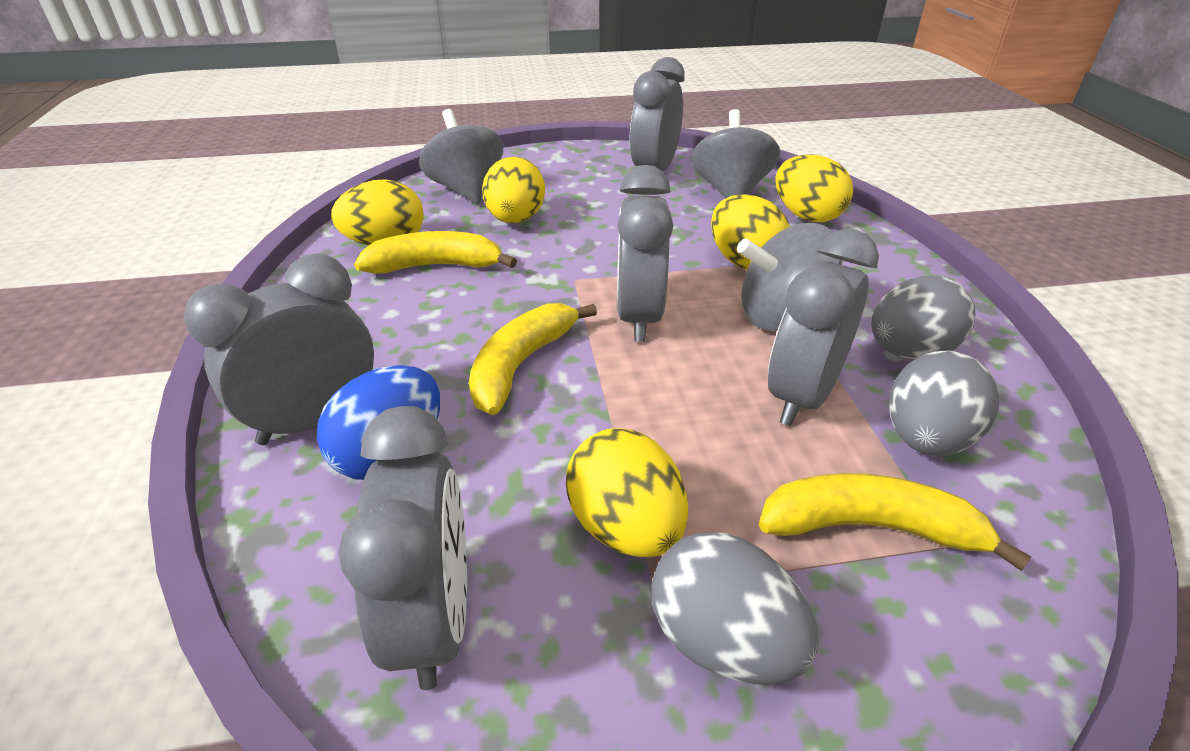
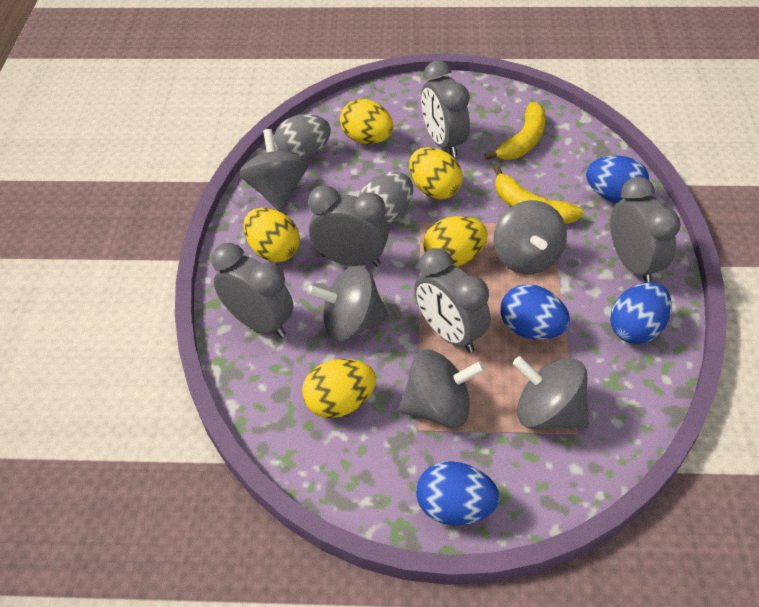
blue egg: [317,365,440,480] = 1 -> [416,461,500,526] [501,284,570,340] [586,155,649,203] [610,282,672,344] = 4
grey egg: [651,532,818,685] [871,275,976,360] [889,351,999,456] = 3 -> [274,114,331,160] [359,172,413,224] = 2
grey spinning top: [419,109,503,204] [691,109,780,198] [737,223,842,331] = 3 -> [239,129,308,212] [307,266,389,342] [398,349,486,428] [494,200,567,274] [513,356,589,429] = 5
yellow banana: [354,231,517,274] [469,303,597,415] [759,473,1032,571] = 3 -> [484,102,546,160] [494,166,584,224] = 2

